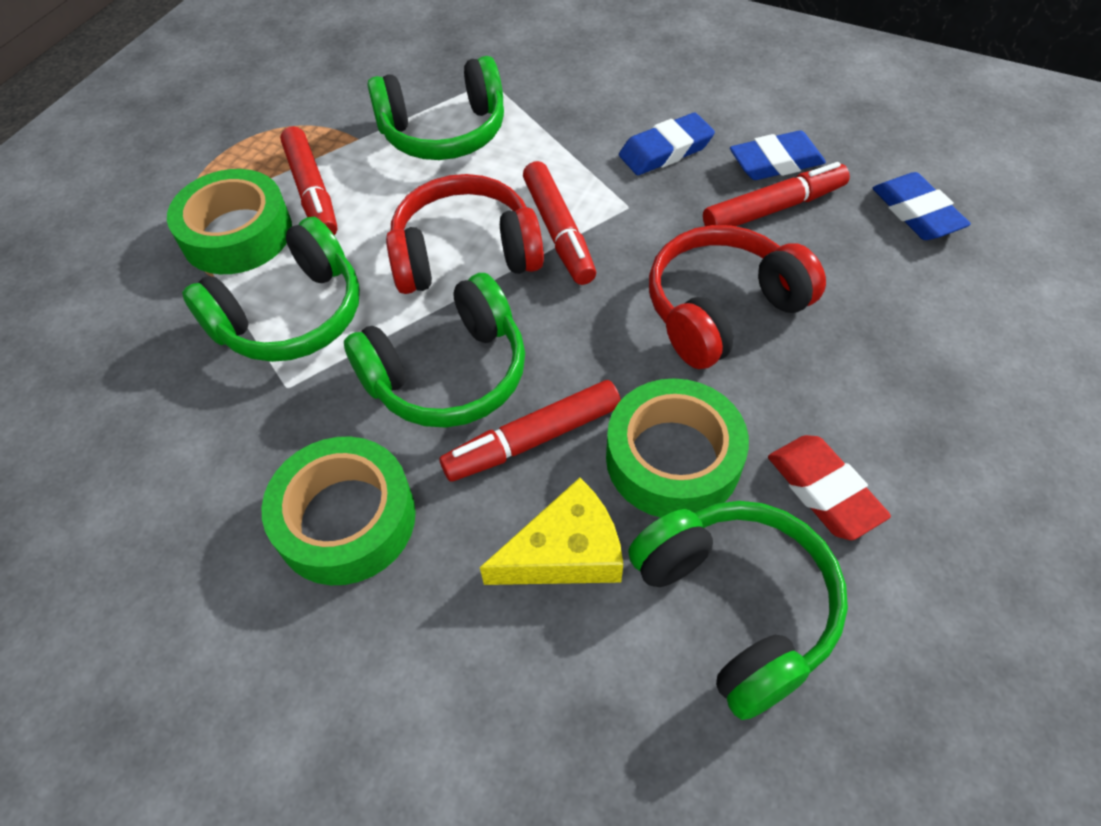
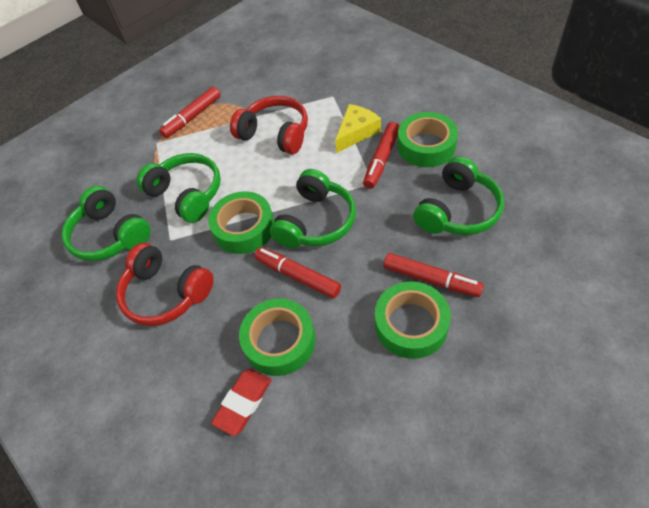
blue eraser: [619,113,715,175] [730,130,826,180] [873,172,971,240] = 3 -> none = 0
green tape: [167,169,292,274] [262,436,416,585] [606,378,749,518] = 3 -> [208,191,274,254] [239,299,316,376] [375,281,451,359] [398,112,458,167] = 4

